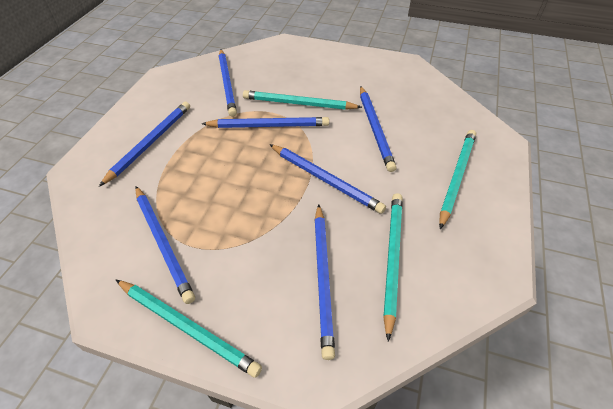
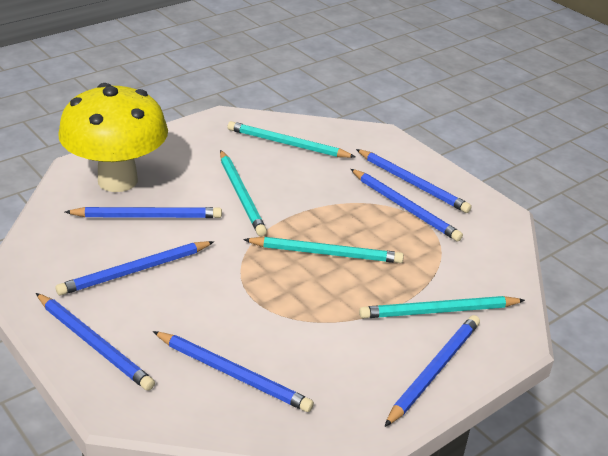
yellow mushroom: none = 0 -> [58,83,168,192] = 1

